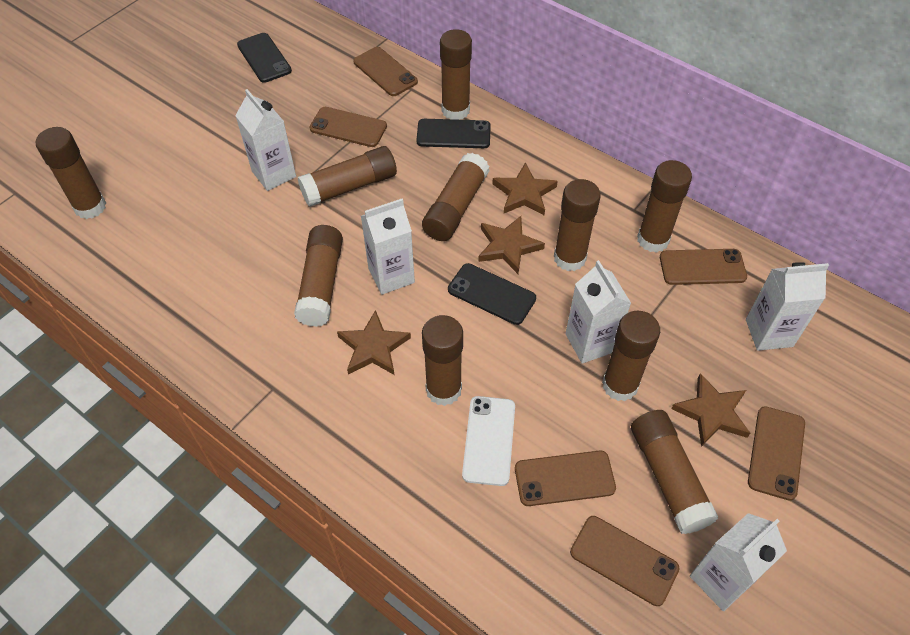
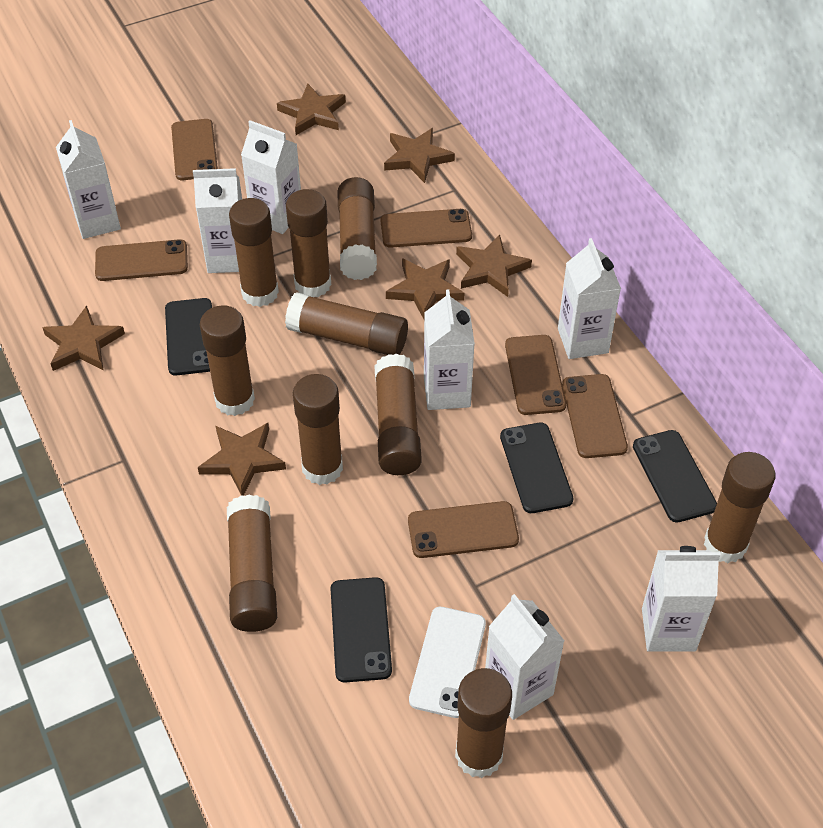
black phone: [237,33,292,83] [417,119,491,148] [448,263,536,325] = 3 -> [165,298,212,375] [330,577,392,683] [500,423,574,513] [633,430,717,523] = 4
brown star: [337,310,411,375] [478,216,545,274] [492,162,558,215] [671,373,750,447] = 4 -> [42,305,125,371] [198,423,286,496] [277,84,346,135] [384,128,455,183] [386,258,464,319] [456,234,532,297] = 6
white carton: [235,89,296,191] [361,199,415,295] [565,260,631,364] [690,513,787,611] [746,262,829,351] = 5 -> [56,120,121,239] [193,168,242,273] [241,120,301,234] [424,290,475,410] [485,594,565,720] [558,238,621,359] [642,546,720,652] = 7

